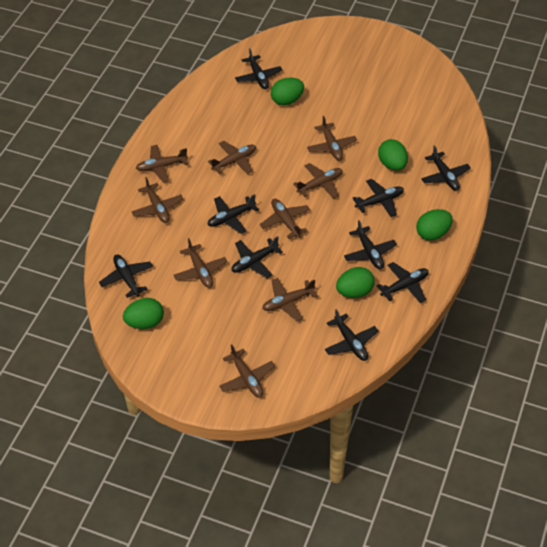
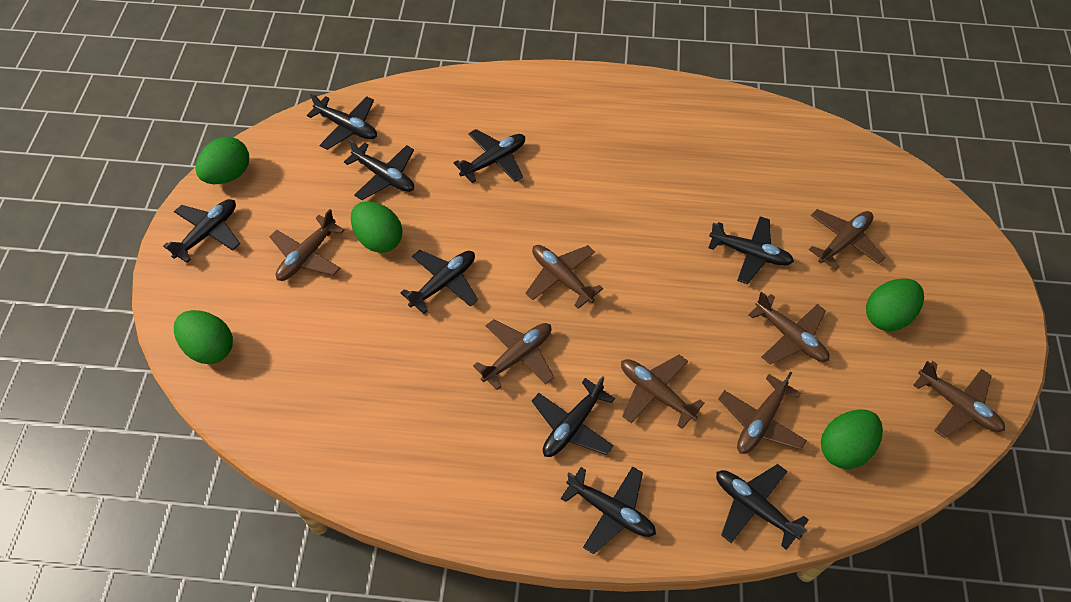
brown plane: [132,177,183,223] [136,145,188,183] [173,238,228,288] [208,141,256,174] [219,345,275,398] [260,199,310,239] [262,278,318,321] [293,163,342,199] [307,116,357,161] = 9 -> [269,209,345,281] [473,319,554,390] [526,245,603,309] [621,355,705,429] [718,371,807,454] [748,292,830,364] [809,209,885,270] [913,361,1005,438] = 8

